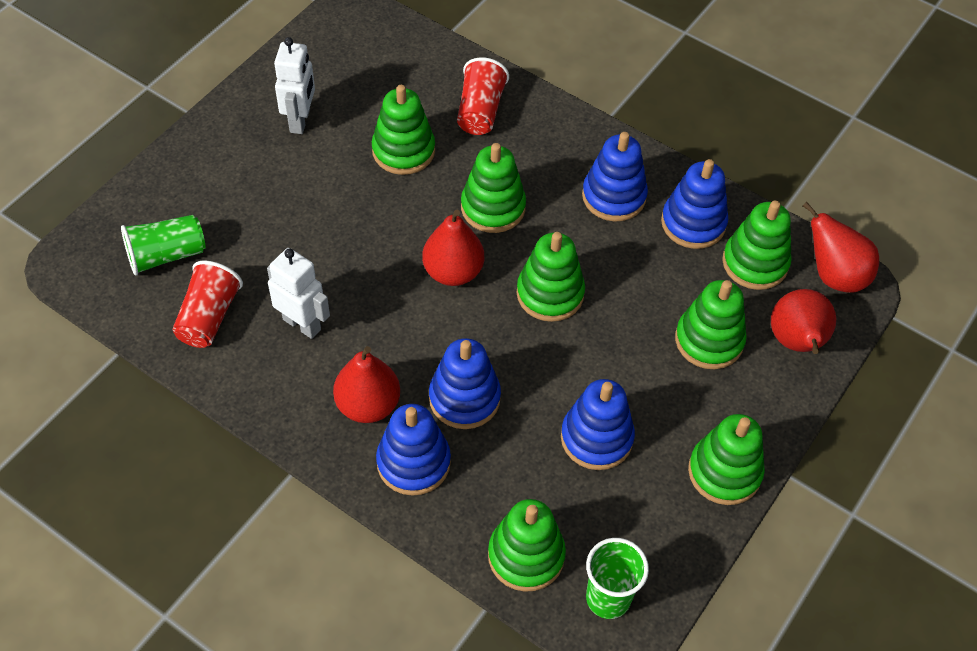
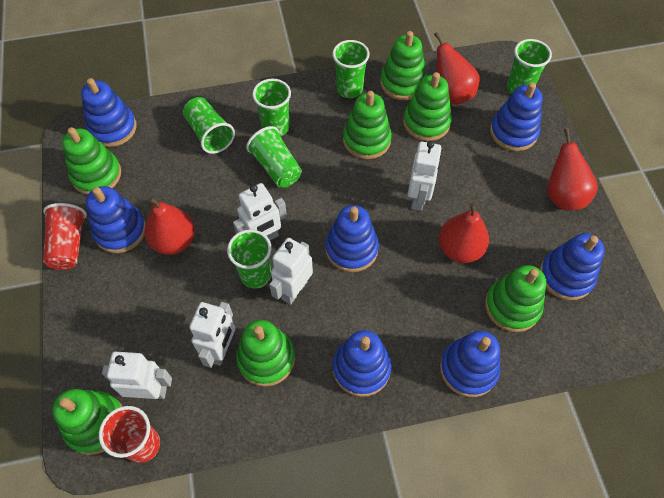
blue stacking toy: [376,404,451,496] [429,338,501,429] [561,379,635,470] [582,132,648,222] [661,159,728,249] = 5 -> [81,78,136,147] [86,186,146,253] [326,205,379,272] [333,330,392,397] [440,331,501,397] [490,82,543,151] [540,233,605,300] = 7
green cup: [121,215,206,276] [586,538,649,619] = 2 -> [183,97,235,154] [227,229,272,289] [246,126,302,188] [252,79,291,136] [332,40,370,98] [507,39,552,94] = 6
white robot: [267,248,330,339] [274,37,315,134] = 2 -> [102,352,172,399] [189,302,235,368] [233,183,287,240] [269,238,313,305] [408,141,442,211] = 5

